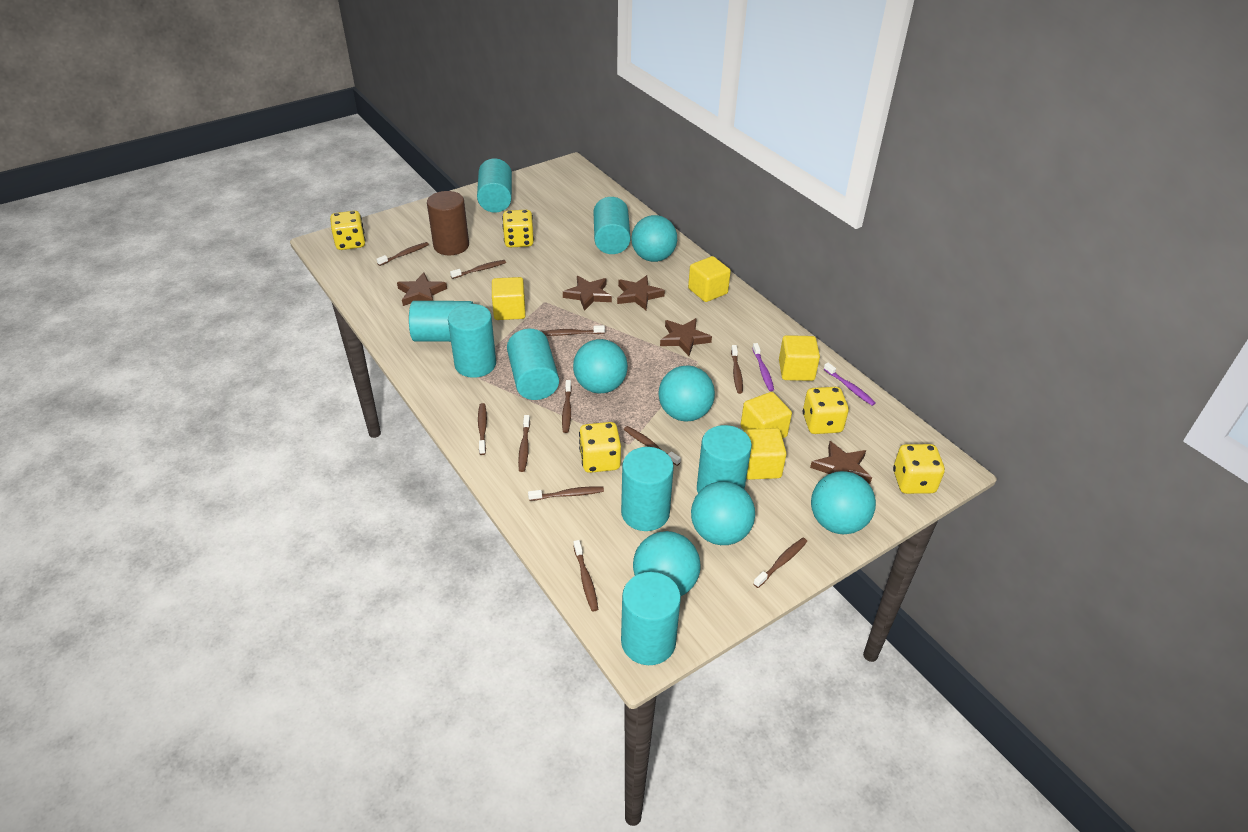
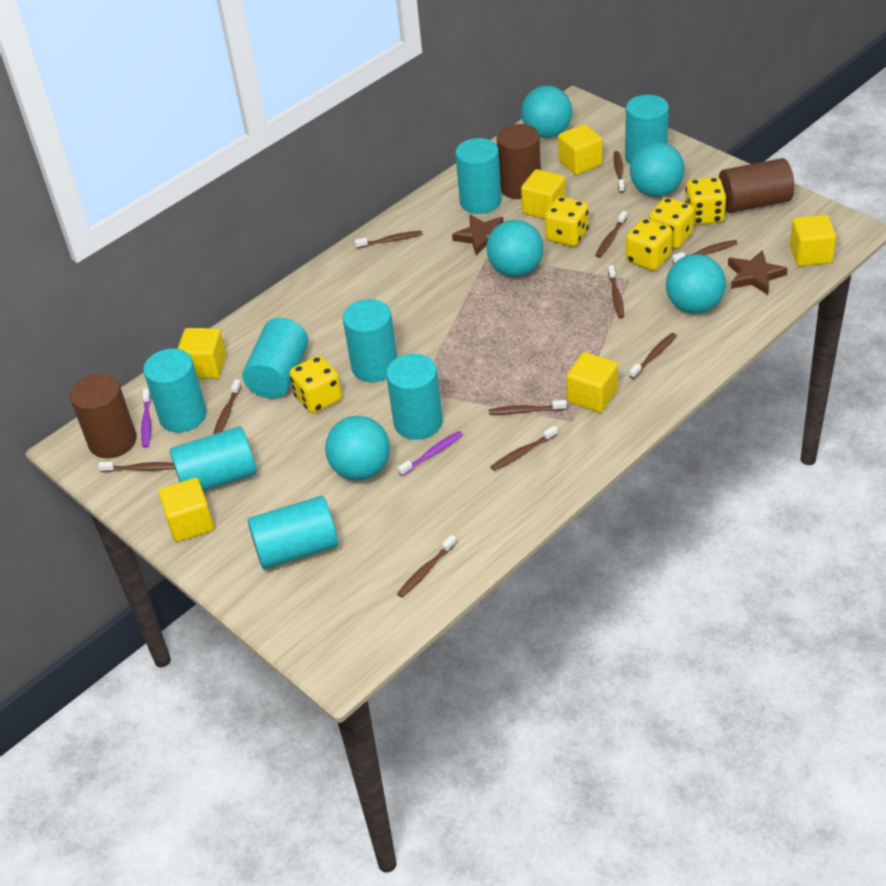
brown cylinder: [427,191,469,255] = 1 -> [70,374,136,458] [496,124,541,199] [719,158,794,213] = 3
brown star: [397,272,447,306] [563,276,612,311] [617,275,665,310] [660,318,712,356] [810,441,872,484] = 5 -> [452,215,504,256] [728,250,788,295] = 2
turquoise ball: [573,339,628,394] [631,215,677,262] [633,531,701,596] [659,365,715,421] [691,481,755,545] [811,471,876,535] = 6 -> [325,416,390,481] [486,220,543,277] [521,86,572,138] [630,142,684,197] [666,254,726,314] = 5
yellow cube: [492,277,526,320] [688,256,731,302] [741,392,792,439] [744,428,787,480] [779,335,820,381] = 5 -> [158,478,214,542] [178,328,226,379] [521,169,566,219] [558,124,602,175] [566,352,618,413] [790,215,836,266] = 6

